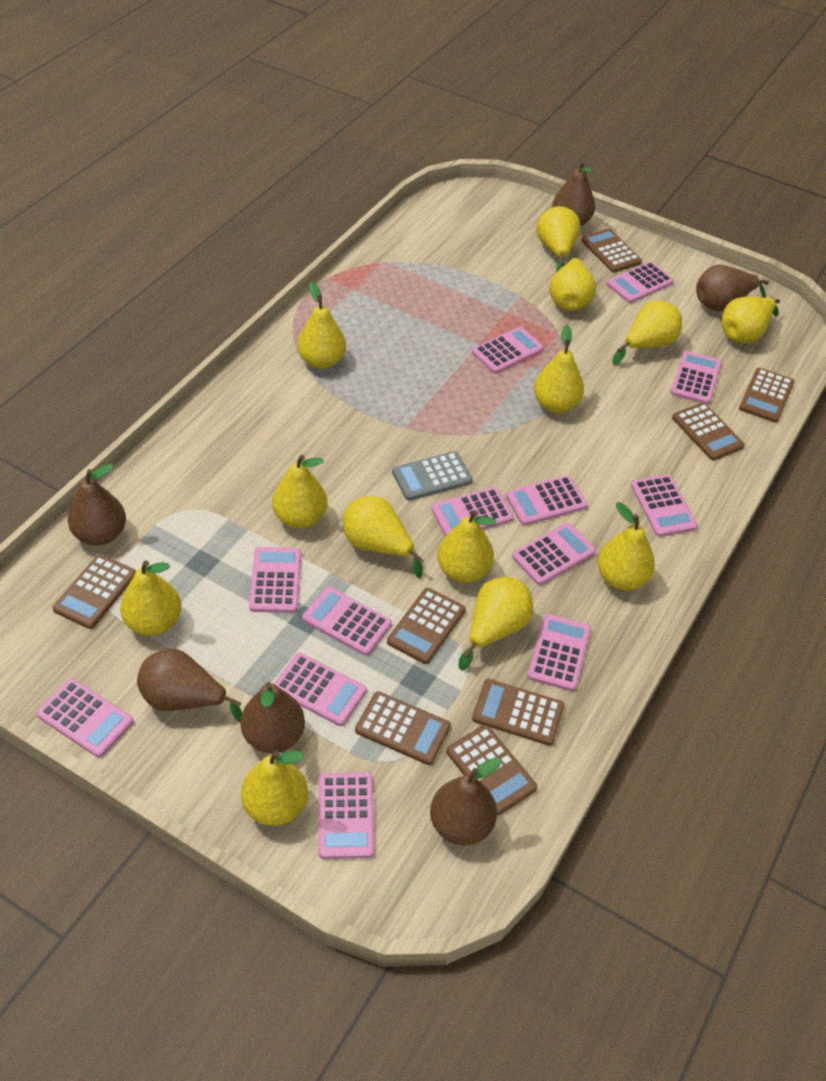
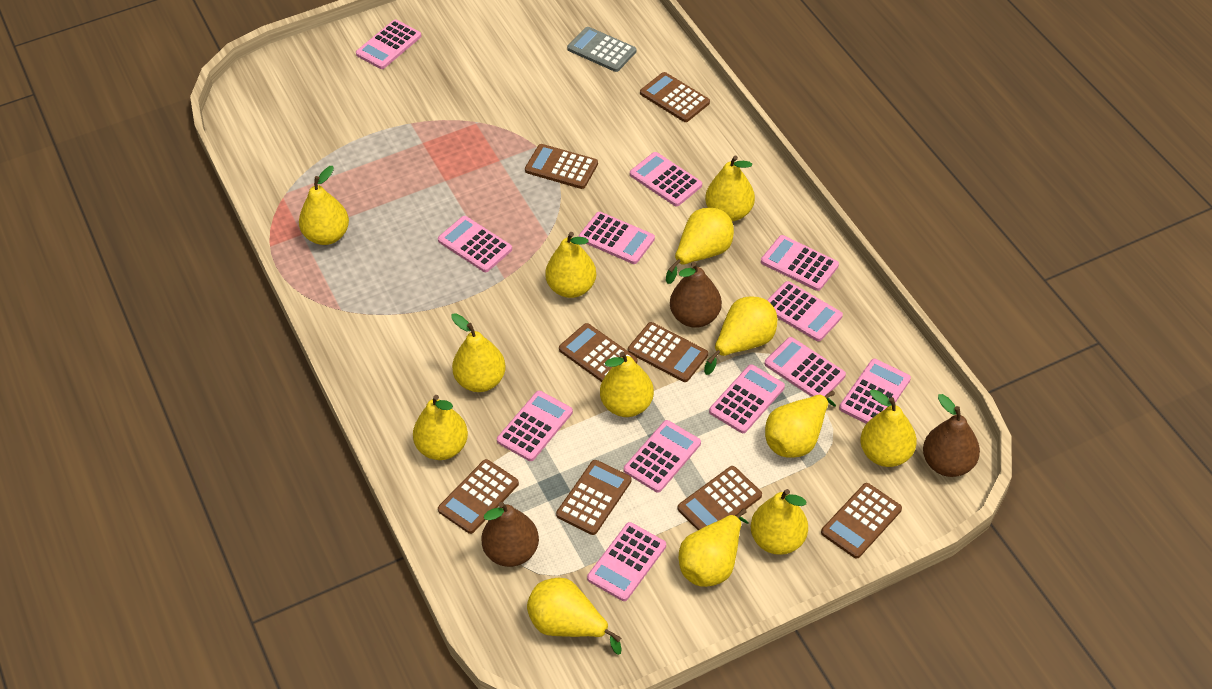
brown pear: [68,464,126,545] [137,649,242,722] [241,682,305,753] [430,758,501,845] [552,161,595,226] [696,265,769,311] = 6 -> [481,502,539,567] [670,262,722,328] [923,394,980,477] = 3
pink calculator: [36,679,134,758] [249,547,301,613] [274,653,367,726] [302,587,392,656] [319,773,374,859] [431,487,514,536] [472,327,544,374] [506,475,587,526] [512,523,596,585] [528,614,591,691] [607,262,674,303] [631,475,698,537] [670,351,721,404] = 13 -> [356,20,421,69] [438,216,512,272] [497,391,573,461] [579,212,655,264] [587,522,666,601] [624,420,701,493] [630,152,702,206] [709,364,785,433] [761,235,839,291] [765,337,846,397] [767,281,843,341] [839,359,911,424] = 12

